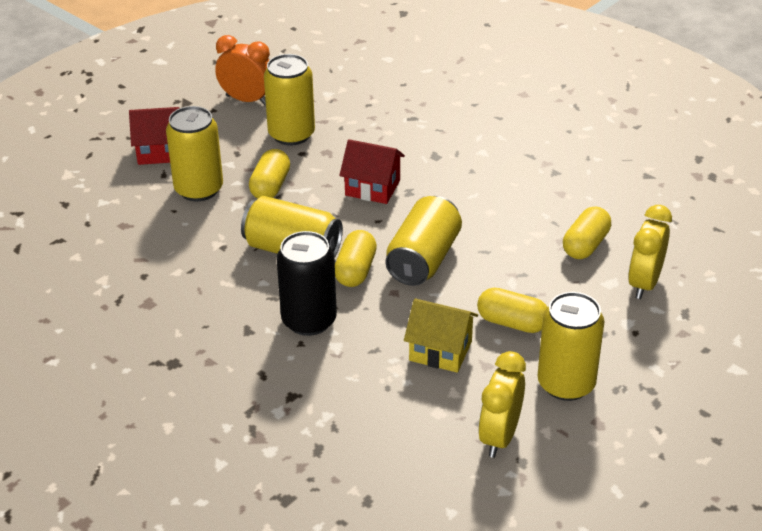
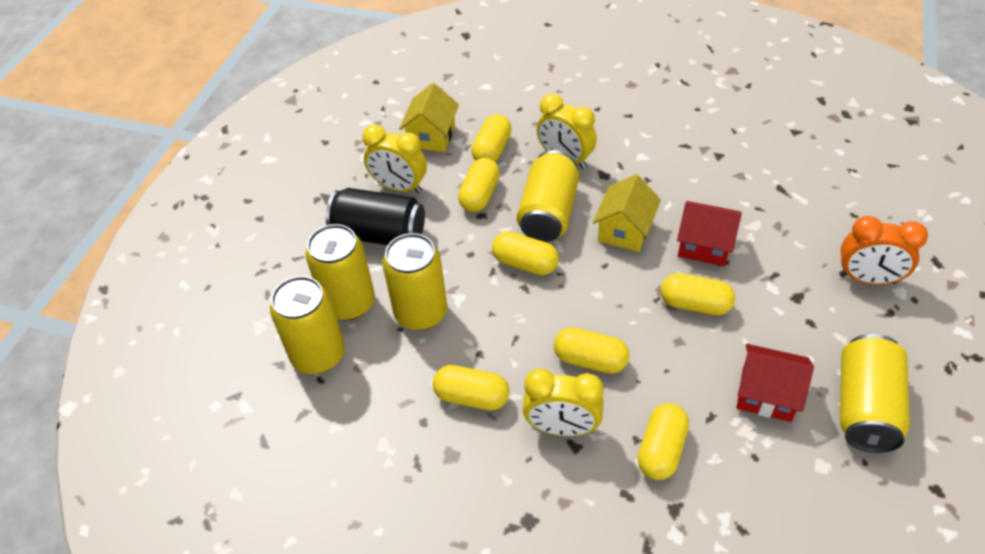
yellow capsule: [249,149,290,198] [335,230,377,287] [477,288,548,333] [563,207,611,259] = 4 -> [433,365,510,411] [458,158,500,212] [471,114,512,162] [492,232,559,275] [554,327,629,374] [638,403,689,480] [661,273,735,315] = 7
yellow clock: [478,351,526,458] [628,205,672,299] = 2 -> [362,125,427,193] [522,369,604,436] [537,94,597,169] = 3
yellow house: [404,298,478,373] = 1 -> [399,83,459,152] [593,174,661,252] = 2

